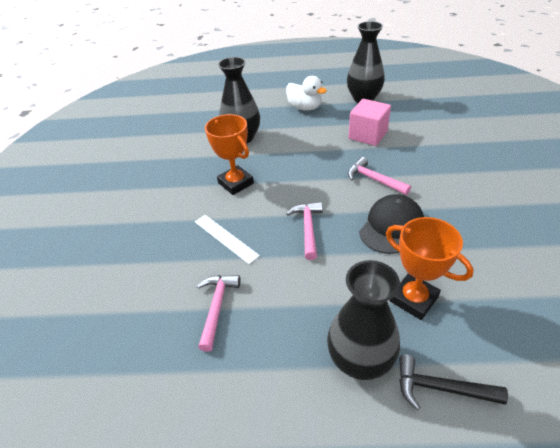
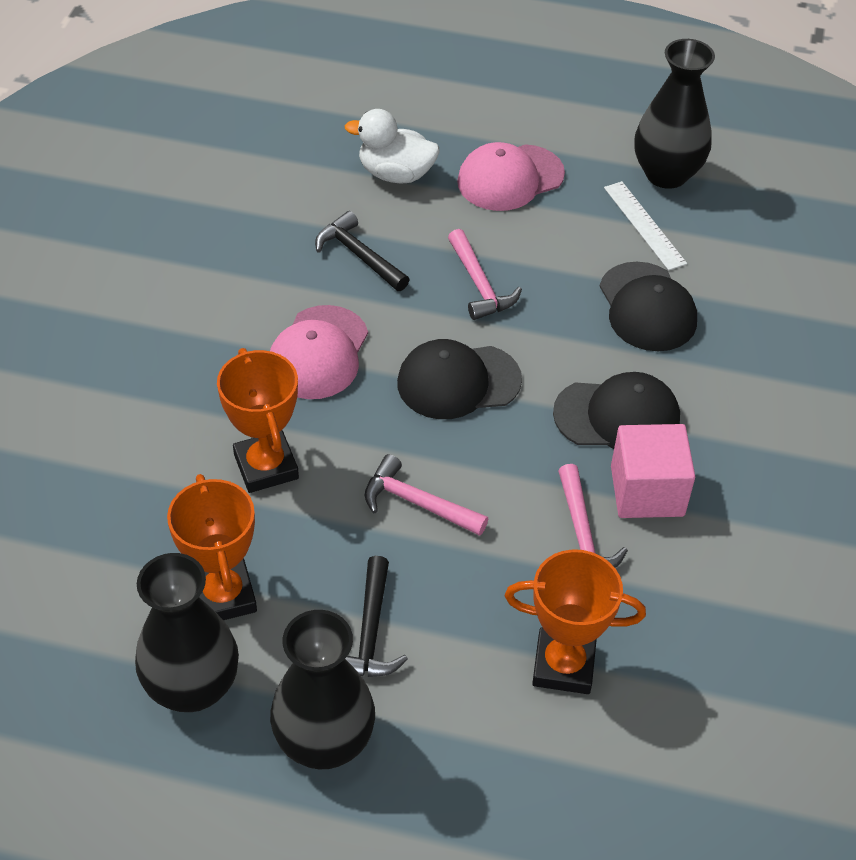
black cap: [359,194,424,254] = 1 -> [397,339,522,419] [553,372,680,449] [599,262,697,351] = 3
black hammer: [399,355,508,410] = 1 -> [315,211,410,291] [345,556,408,677] = 2
orange trophy: [205,114,254,195] [386,217,474,320] = 2 -> [167,474,257,620] [217,348,299,493] [505,549,646,694] = 3
pink cap: none = 0 -> [270,305,368,399] [457,142,565,211] = 2

